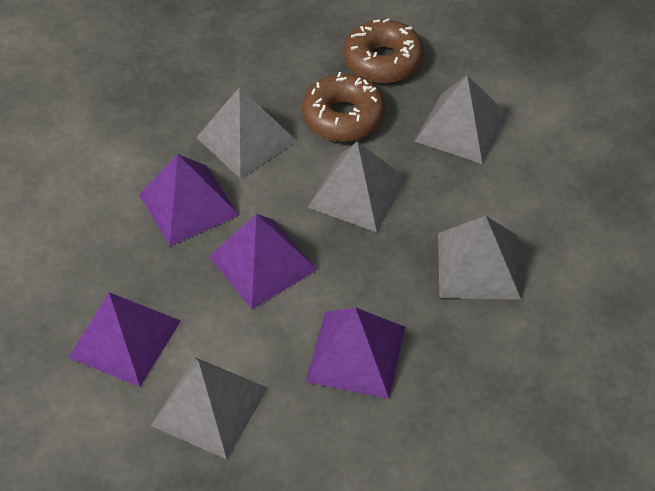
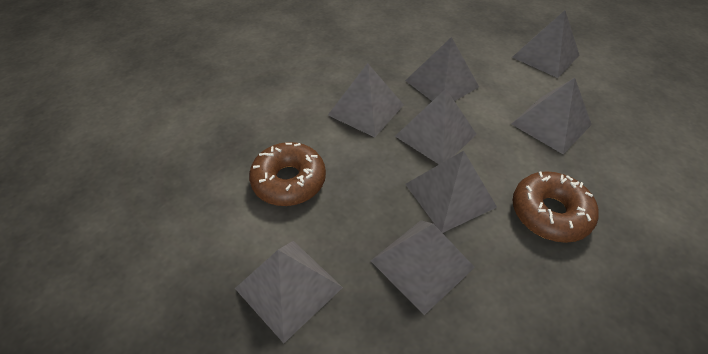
grey pyramid: [151,357,268,460] [196,87,297,178] [307,141,407,232] [415,75,508,164] [438,216,521,300] = 5 -> [235,241,343,343] [328,63,404,137] [371,220,475,315] [395,89,477,164] [405,37,479,101] [405,151,497,233] [511,78,592,154] [512,10,579,78] = 8
purple pyramid: [68,292,181,387] [139,154,239,246] [209,214,318,309] [306,307,405,399] = 4 -> none = 0

